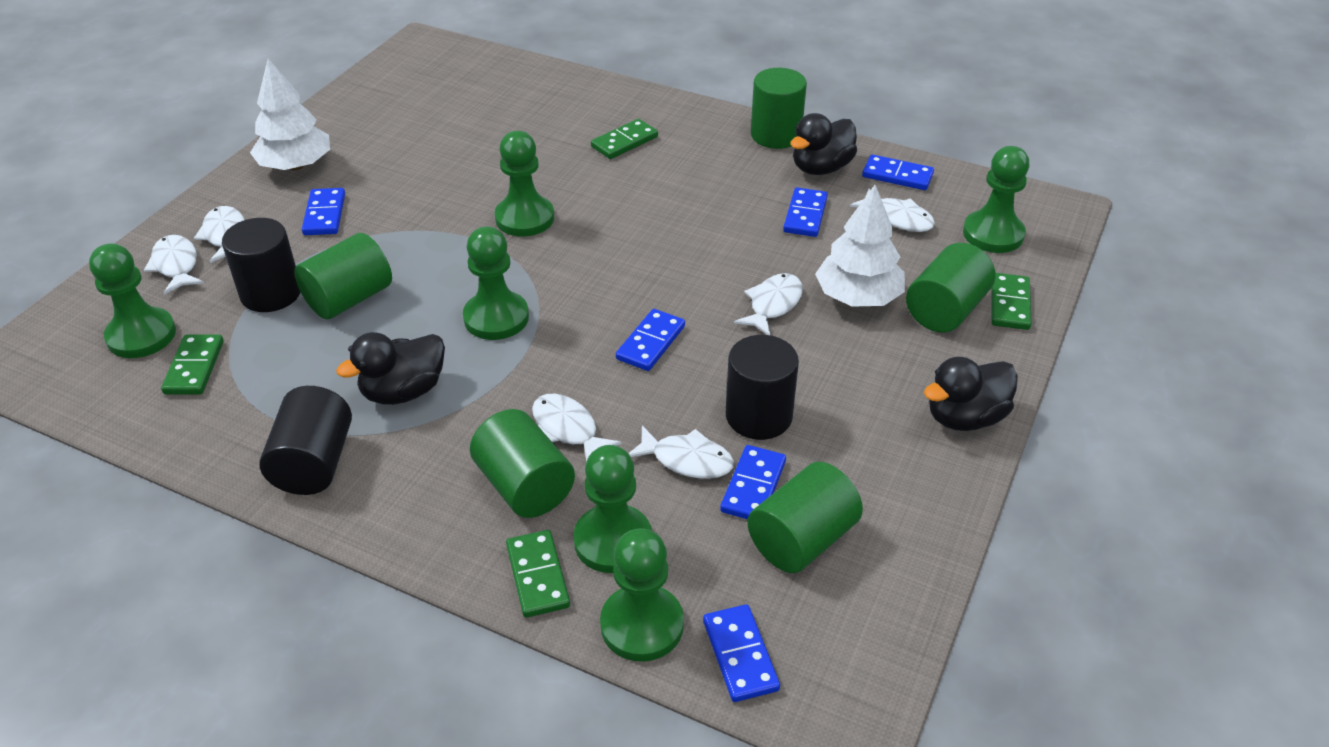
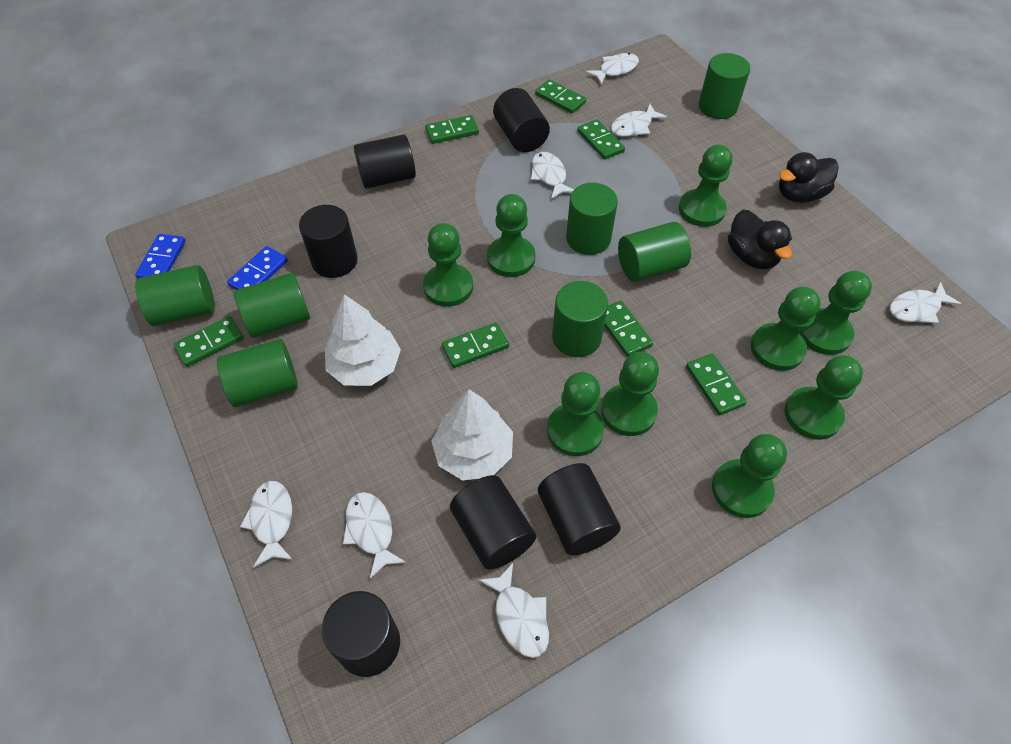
black cylinder: [222,218,300,312] [259,386,352,495] [726,335,799,440] = 3 -> [299,205,358,278] [322,591,400,677] [354,134,416,189] [450,475,536,570] [493,88,550,152] [538,463,621,555] = 6
black duck: [336,332,445,405] [790,113,857,175] [924,357,1018,431] = 3 -> [728,210,792,269] [779,152,839,203] = 2
blue domino: [302,188,345,235] [616,309,685,371] [703,604,780,702] [720,445,786,519] [783,188,828,237] [862,155,934,190] = 6 -> [135,234,186,279] [227,246,288,290] = 2
green cylinder: [294,233,392,320] [470,409,575,518] [747,462,863,573] [751,68,807,149] [906,243,995,332] = 5 -> [135,265,215,326] [217,339,298,407] [234,273,310,338] [552,281,608,357] [566,183,618,255] [618,222,691,282] [699,53,750,119] = 7
green domino: [161,335,224,395] [506,530,570,618] [591,119,658,159] [992,273,1032,330] = 4 -> [174,316,244,367] [425,115,479,144] [442,322,509,368] [535,79,586,114] [577,119,625,160] [604,301,653,357] [686,353,747,415] = 7
green pawn: [89,243,176,358] [463,227,529,340] [495,131,554,236] [573,445,652,573] [600,528,684,662] [963,146,1029,253] = 6 -> [423,223,473,307] [487,194,536,277] [547,372,604,456] [601,352,659,436] [679,144,732,227] [712,434,787,518] [751,287,821,371] [785,355,863,440] [800,271,872,355] = 9
white fish: [144,235,204,295] [194,206,244,263] [532,394,622,462] [628,426,734,479] [734,273,803,335] [850,189,935,232] = 6 -> [240,481,293,568] [343,492,406,579] [478,563,549,658] [531,152,574,199] [585,53,639,84] [611,104,667,137] [890,282,961,324] = 7

